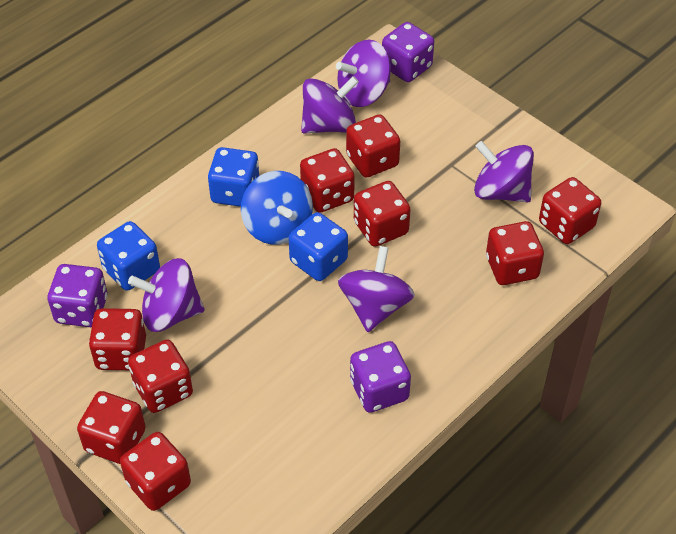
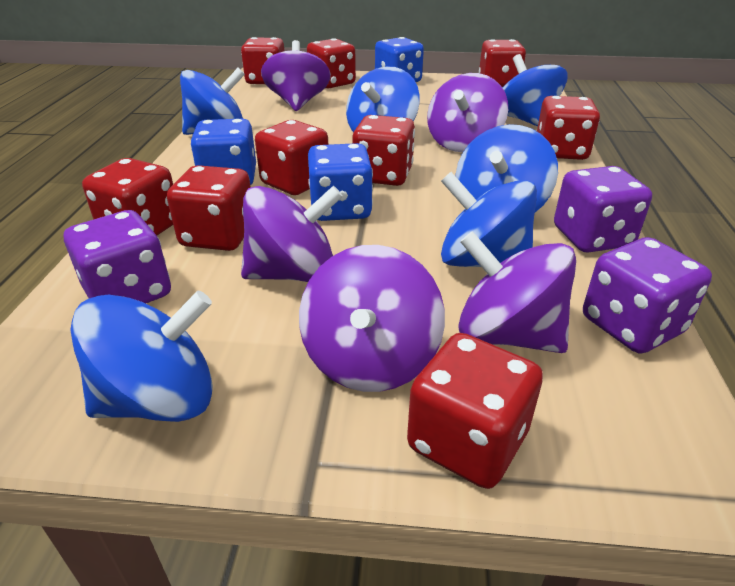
blue spinning top: [241,171,313,245] = 1 -> [70,291,213,422] [180,68,245,135] [346,66,419,132] [441,172,537,267] [456,124,558,212] [503,54,568,127] = 6

